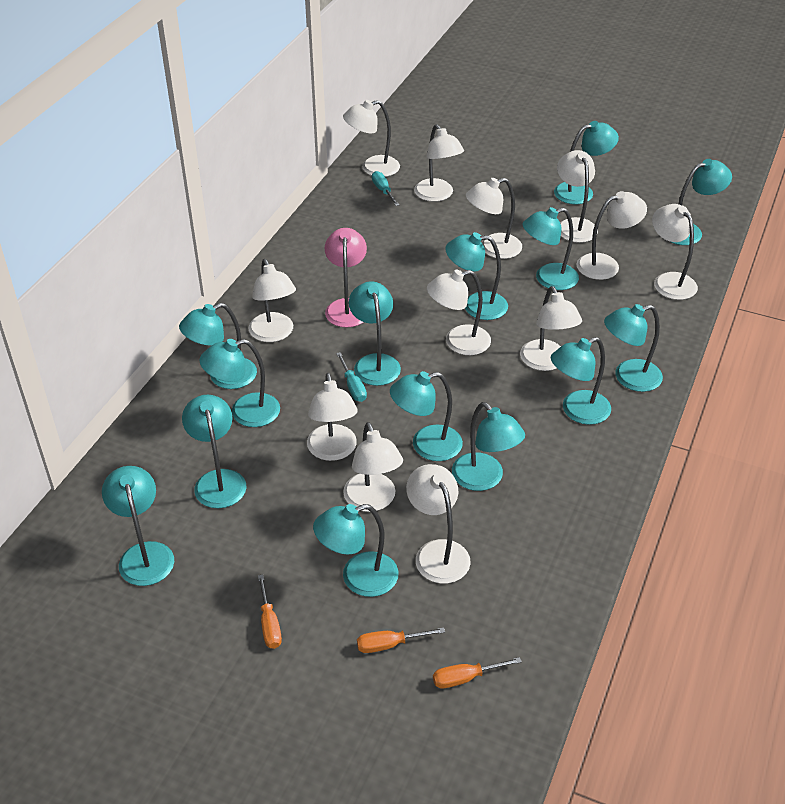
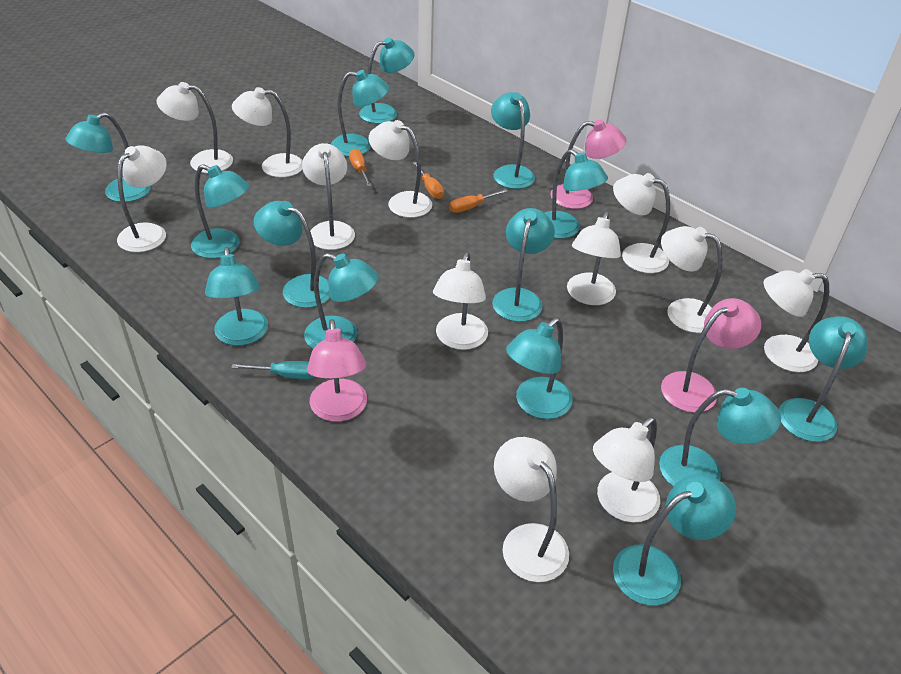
pink lamp: [325,228,367,327] = 1 -> [307,319,367,422] [550,119,627,209] [661,298,761,413] = 3
turquoise screwdriver: [336,352,367,402] [372,171,399,206] = 2 -> [231,361,314,379] = 1

